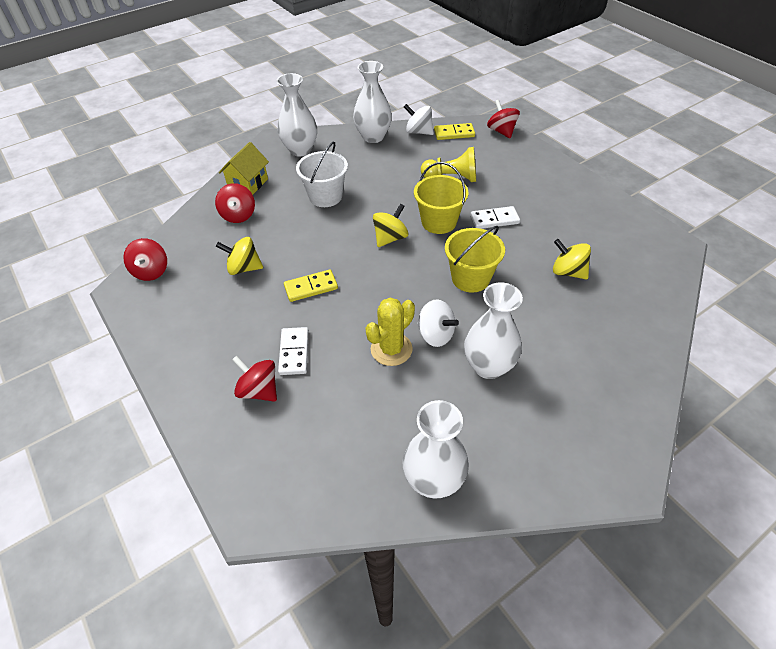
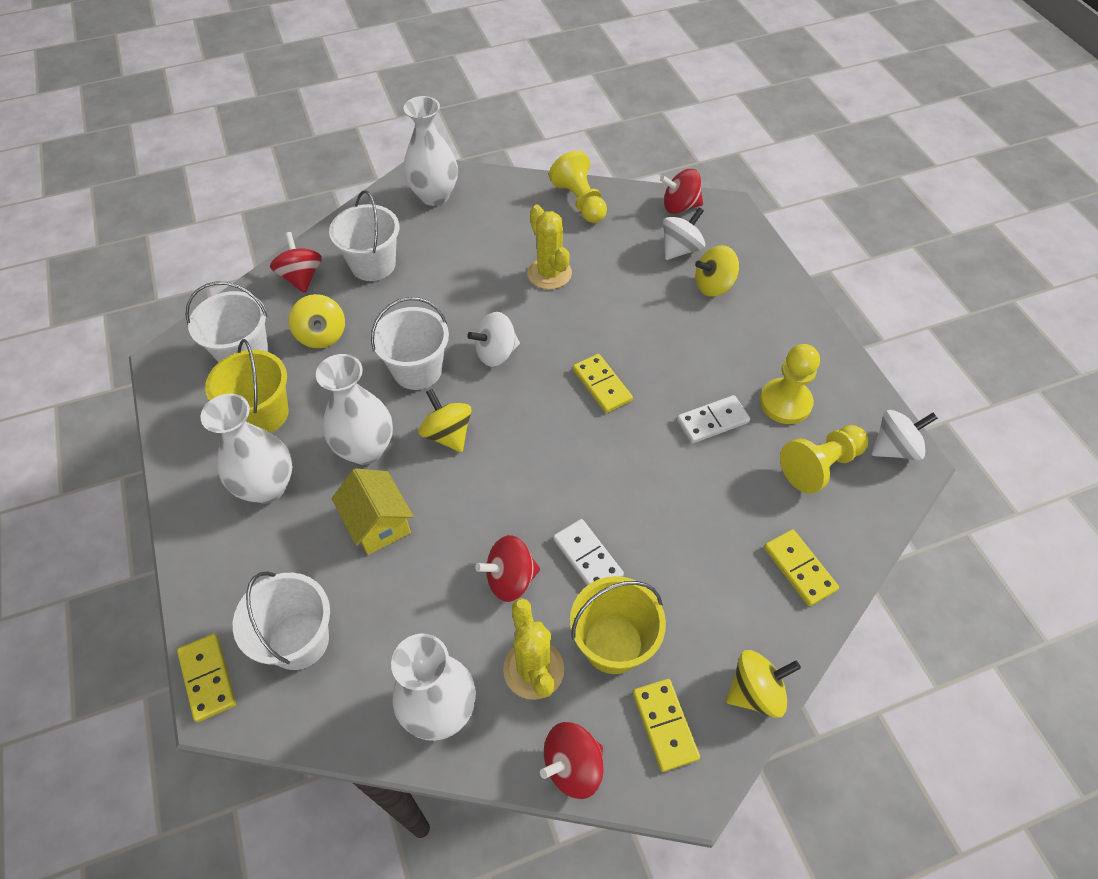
white bucket: [296,141,348,207] = 1 -> [186,282,269,362] [233,572,330,670] [329,190,399,281] [371,297,449,390] = 4
white spinning top: [404,104,434,135] [417,299,459,347] = 2 -> [467,312,520,367] [663,207,705,260] [871,410,938,460] = 3
yellow cactus: [365,298,415,366] = 1 -> [503,598,564,700] [527,205,572,289] = 2
yellow domino: [284,270,338,302] [434,123,475,140] = 2 -> [177,634,236,722] [573,354,633,413] [632,679,700,772] [764,529,839,606] = 4
yellow pawn: [421,147,476,182] = 1 -> [549,150,607,223] [760,344,820,424] [780,425,868,494] = 3
yellow spinning top: [216,237,263,275] [373,204,408,247] [553,239,591,279] = 3 -> [289,294,345,348] [418,389,472,453] [695,245,739,297] [726,650,801,718] = 4

